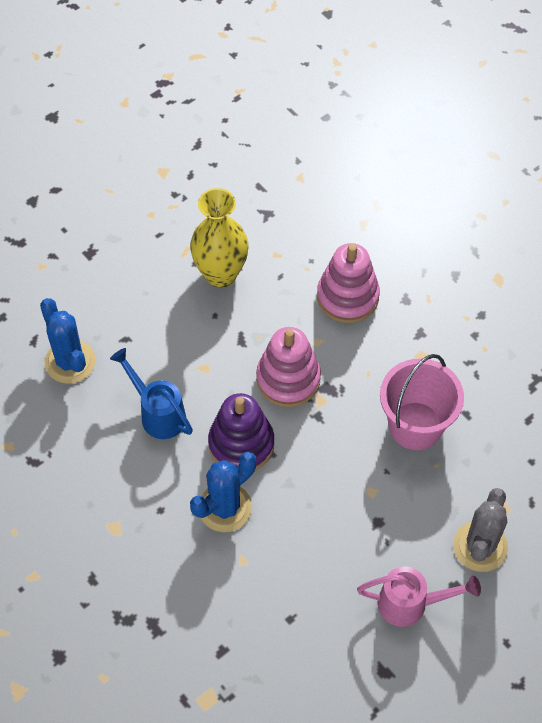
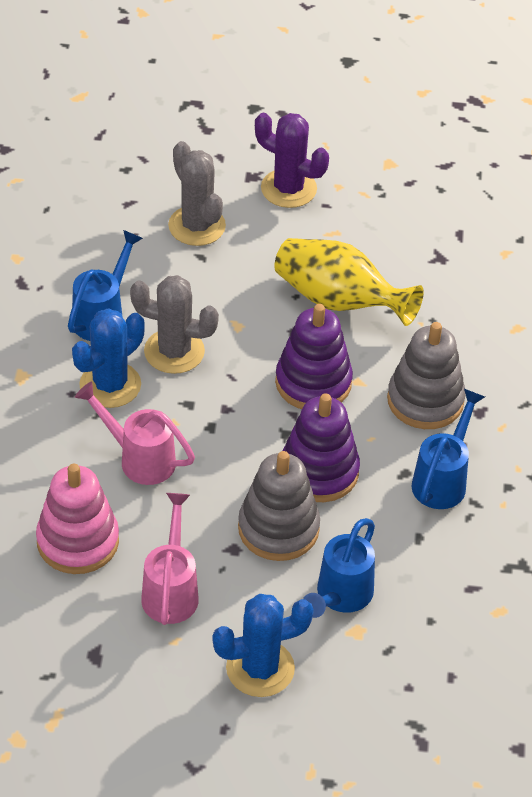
blue watering can: [110,348,193,439] = 1 -> [68,230,143,341] [303,518,375,618] [412,389,485,509] = 3
grey cactus: [453,488,508,572] = 1 -> [130,275,219,374] [168,141,226,246] = 2
grey stacking toy: none = 0 -> [238,451,320,561] [387,322,466,429] = 2
pink bucket: [380,354,464,450] = 1 -> none = 0
pink stacking toy: [256,327,321,407] [317,243,380,323] = 2 -> [36,464,119,574] = 1
pink watering can: [357,566,481,627] = 1 -> [75,382,195,485] [141,493,199,625] = 2
purple cactus: none = 0 -> [255,113,329,208] = 1
purple stacking toy: [208,393,274,470] = 1 -> [275,304,353,409] [282,393,360,502] = 2

